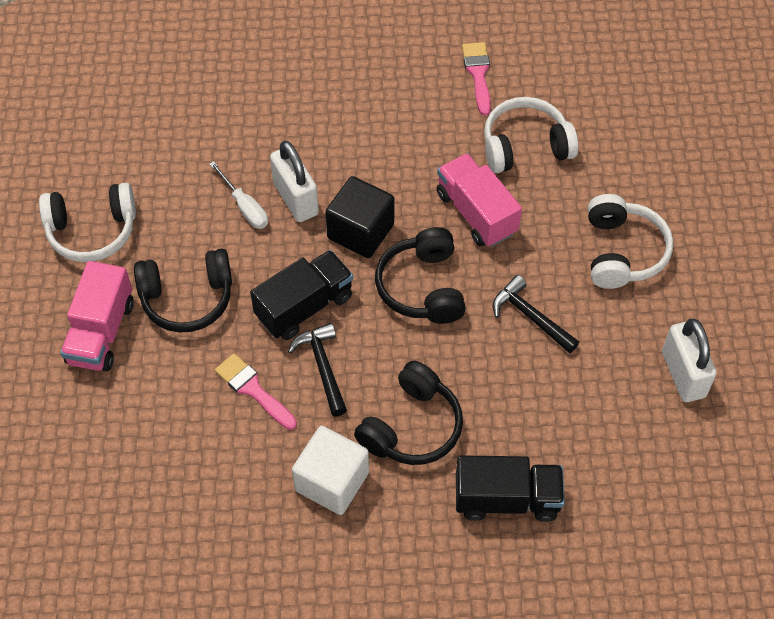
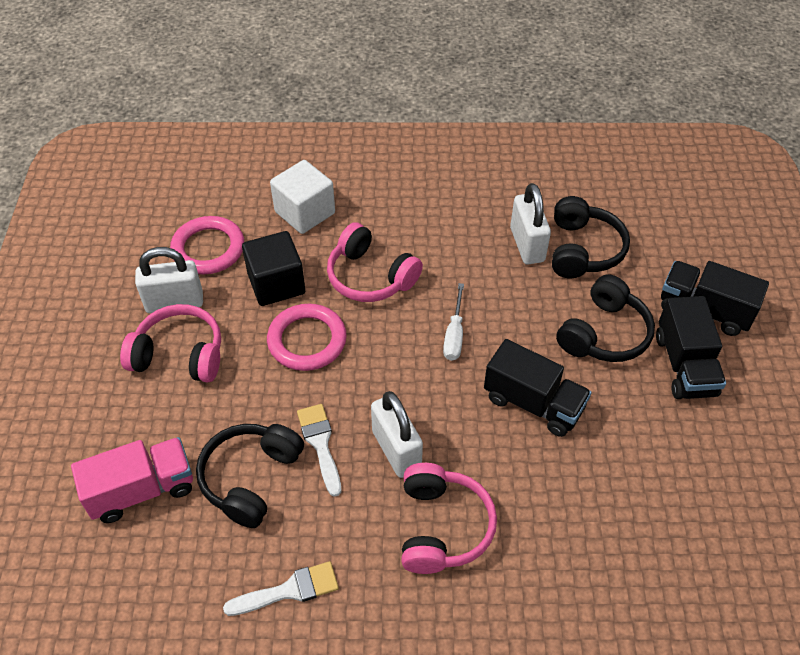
black hammer: [288,323,347,416] [493,275,579,353] = 2 -> none = 0
black truck: [250,250,353,340] [456,455,565,522] = 2 -> [484,339,592,437] [656,296,726,399] [661,261,769,336] = 3
pink brush: [215,353,297,430] [462,42,491,116] = 2 -> none = 0
pink headphones: none = 0 -> [120,304,221,383] [327,222,423,302] [401,463,497,574] = 3
pink ring: none = 0 -> [170,216,244,274] [267,304,347,371] = 2
pink truck: [60,261,134,372] [437,153,522,247] = 2 -> [71,437,193,523] = 1
white brush: none = 0 -> [223,561,339,616] [297,404,341,497] = 2
white headphones: [39,183,136,262] [484,97,579,173] [588,194,673,289] = 3 -> none = 0
white padlock: [270,141,319,222] [662,318,717,402] = 2 -> [135,247,203,313] [371,391,423,478] [510,183,551,264] = 3

